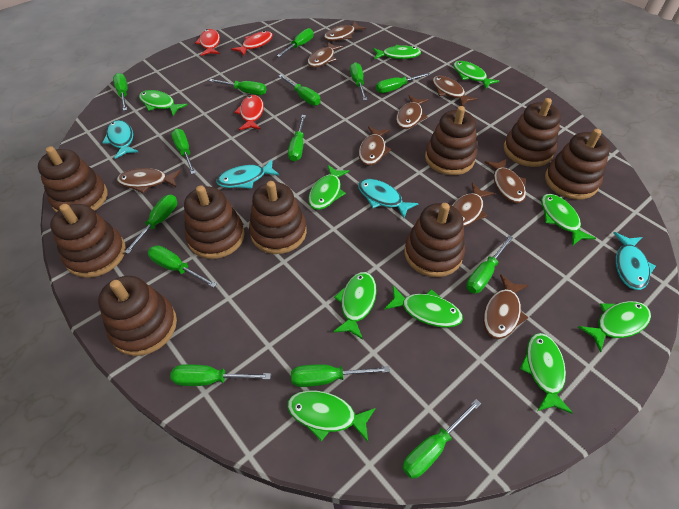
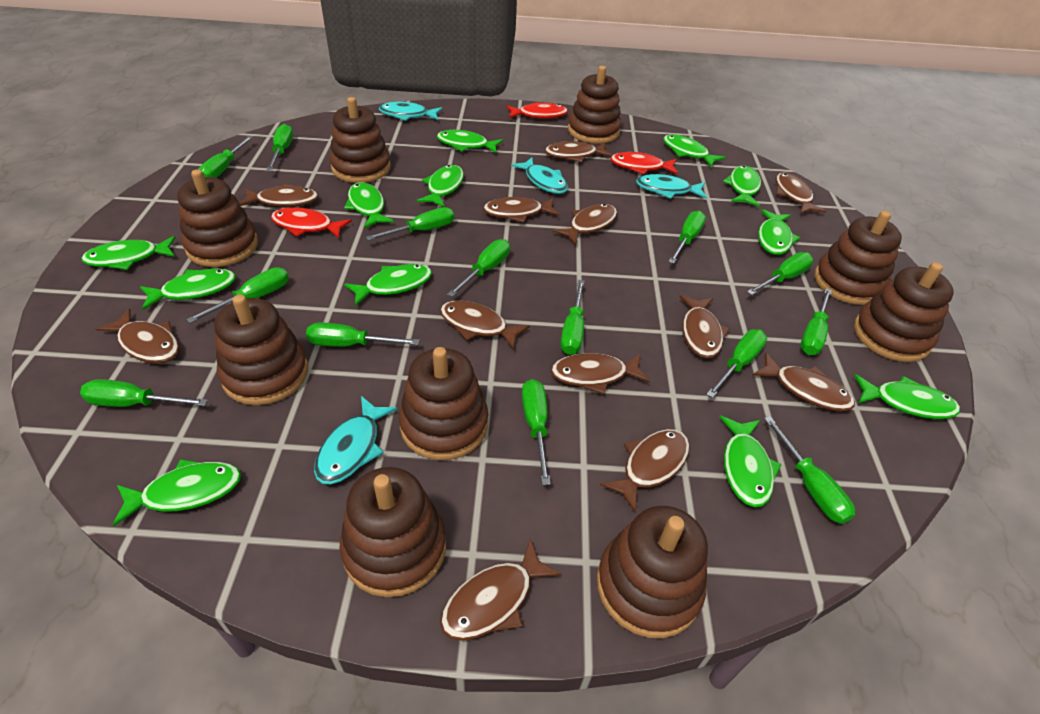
brown fish: [117,168,181,193] [307,41,343,68] [324,21,366,41] [358,126,392,166] [396,95,428,129] [432,76,477,106] [452,183,494,227] [483,274,529,339] [484,159,526,203] = 9 -> [96,309,180,364] [239,184,319,207] [440,301,530,349] [440,539,562,641] [483,197,560,223] [545,141,612,162] [551,353,650,394] [553,204,617,245] [600,429,690,513] [679,295,730,358] [752,352,855,411] [776,172,827,214] = 12
green fish: [139,90,187,116] [287,390,376,442] [308,165,350,210] [333,272,377,339] [373,44,421,59] [384,286,463,328] [453,61,499,89] [520,333,573,414] [541,194,596,246] [578,301,651,352] = 10 -> [81,236,176,270] [113,459,242,526] [140,268,236,310] [344,182,394,228] [344,264,432,306] [417,165,464,207] [437,130,503,153] [663,134,726,167] [719,416,782,507] [723,166,761,207] [758,209,800,255] [854,374,960,419] = 12

